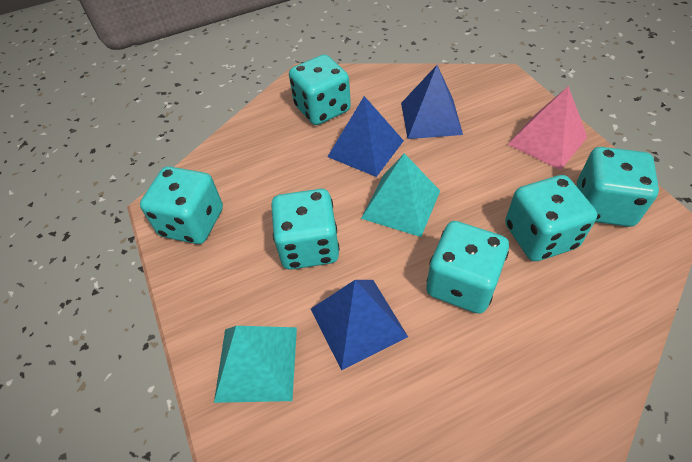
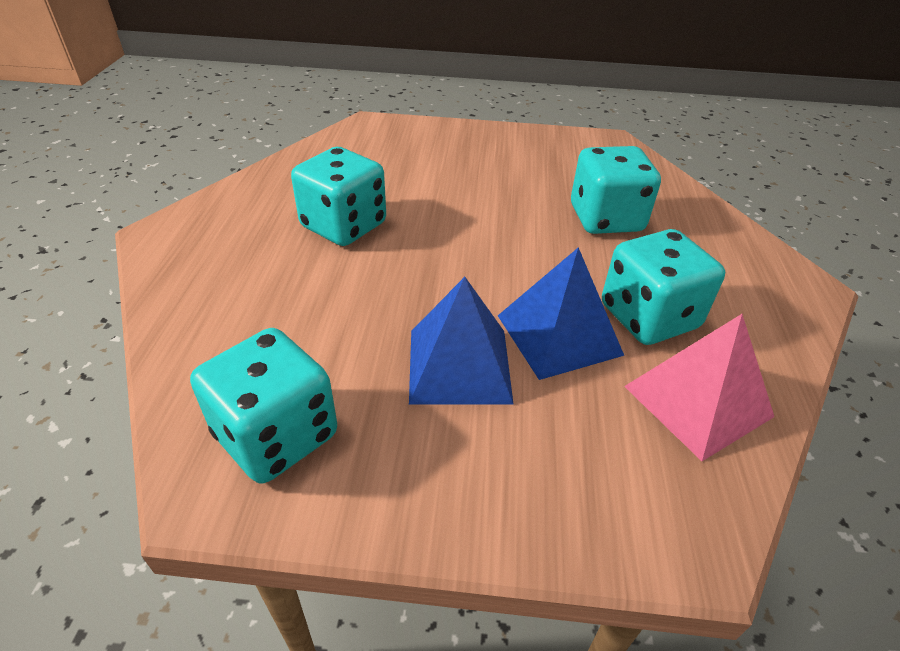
blue pyramid: [311,280,408,370] [327,96,404,177] [401,65,463,139] = 3 -> [409,277,513,404] [498,247,624,380] = 2
turquoise dice: [140,166,223,244] [271,189,339,270] [289,55,351,125] [426,221,509,314] [505,175,597,261] [577,147,659,227] = 6 -> [190,328,337,484] [291,147,386,246] [571,146,661,234] [602,229,725,345] = 4
turquoise pyramid: [214,326,297,403] [361,153,440,237] = 2 -> none = 0

